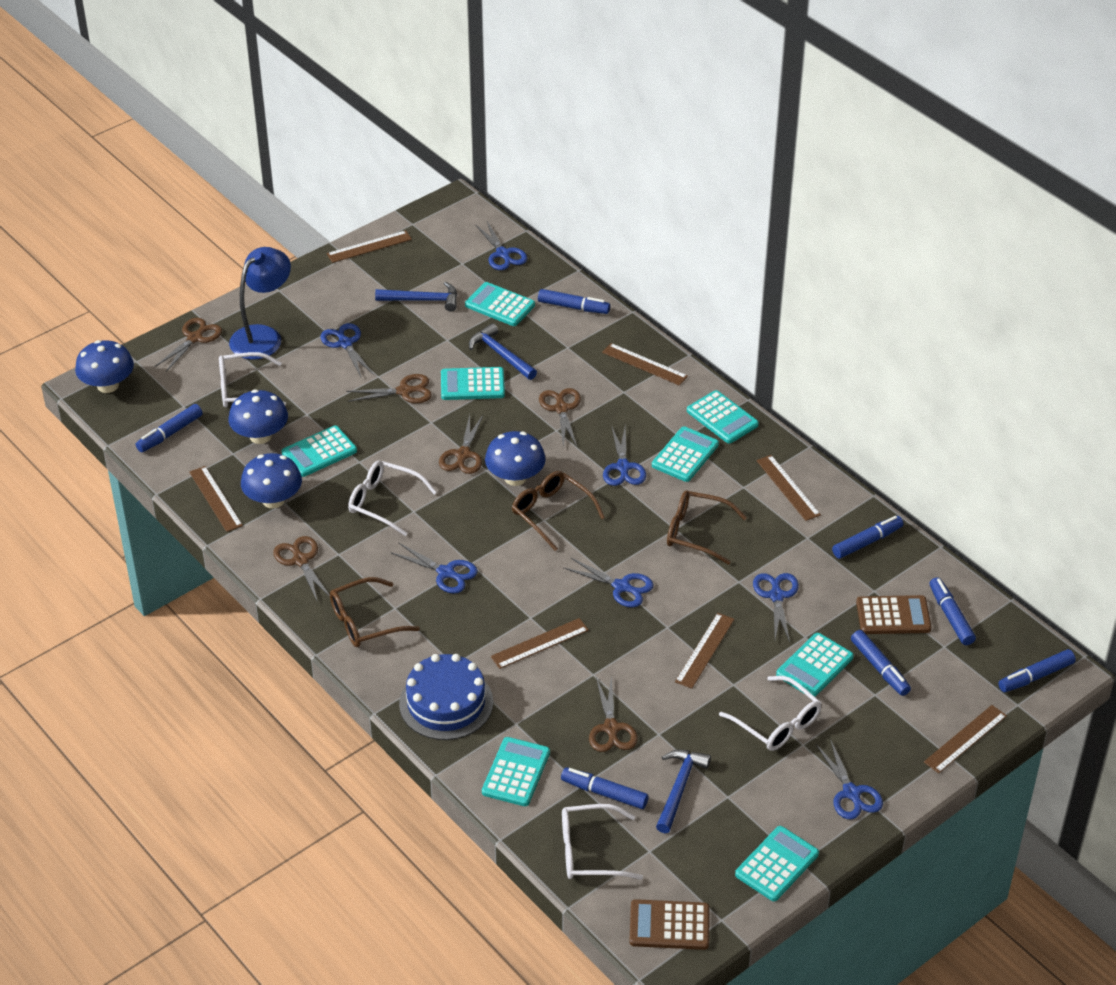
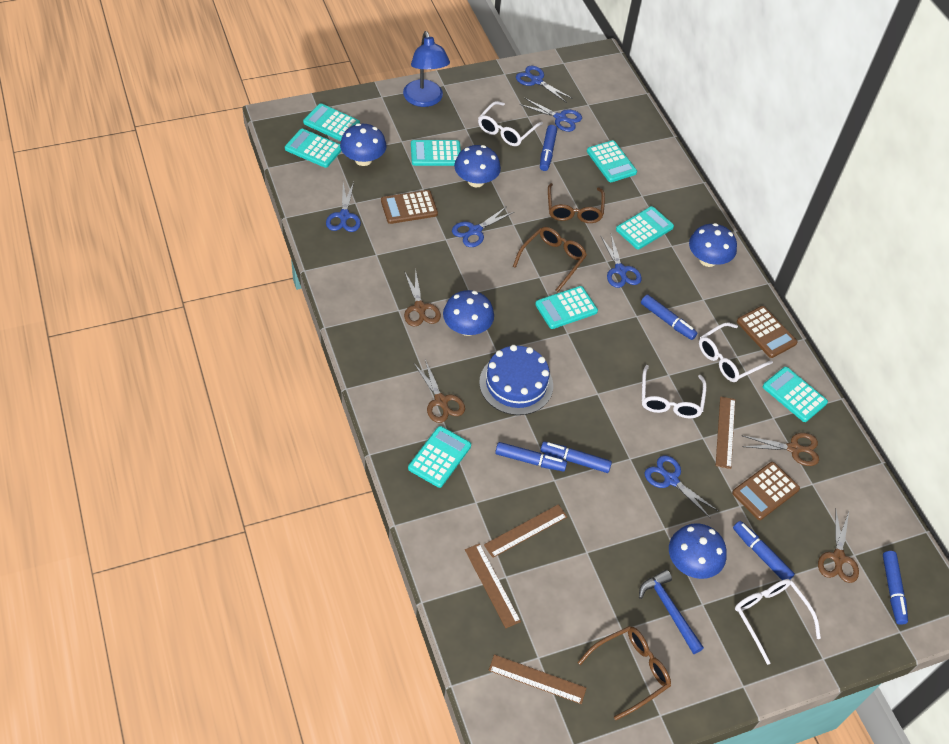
blue hammer: [375,282,457,312] [469,323,537,380] [656,750,711,833] = 3 -> [639,570,704,654] = 1
blue marker: [136,404,203,452] [538,289,610,314] [561,767,648,809] [832,516,903,559] [851,630,911,696] [930,577,976,645] [998,649,1076,692] = 7 -> [495,442,567,472] [540,125,557,171] [540,441,612,473] [641,294,697,340] [733,521,795,580] [883,551,908,625] = 6
blue mushroom: [75,340,134,393] [229,389,288,444] [241,453,302,509] [485,431,546,486] = 4 -> [340,123,387,166] [443,290,494,336] [454,145,501,187] [669,523,727,579] [689,223,737,267] = 5
blue scissors: [321,323,374,377] [390,543,478,594] [475,221,527,270] [564,558,653,608] [603,427,646,486] [753,573,799,642] [816,739,883,820] = 7 -> [326,182,361,232] [452,206,514,247] [516,66,573,103] [520,98,582,132] [600,234,642,288] [645,455,718,518] = 6
brown calculator: [629,899,710,950] [856,595,931,634] = 2 -> [381,190,438,224] [732,462,800,520] [737,306,797,358] = 3
brown ruler: [189,466,243,532] [327,230,412,263] [490,618,589,669] [602,343,688,386] [675,613,734,689] [756,455,821,521] [924,705,1007,773] = 7 -> [465,543,521,628] [484,504,567,558] [489,654,586,704] [716,396,735,469] = 4
brown scissors: [155,318,222,372] [273,536,330,603] [346,374,432,403] [439,415,483,474] [539,388,581,447] [589,675,638,752] = 6 -> [404,268,441,327] [414,360,465,423] [742,433,819,466] [818,511,859,583] = 4

